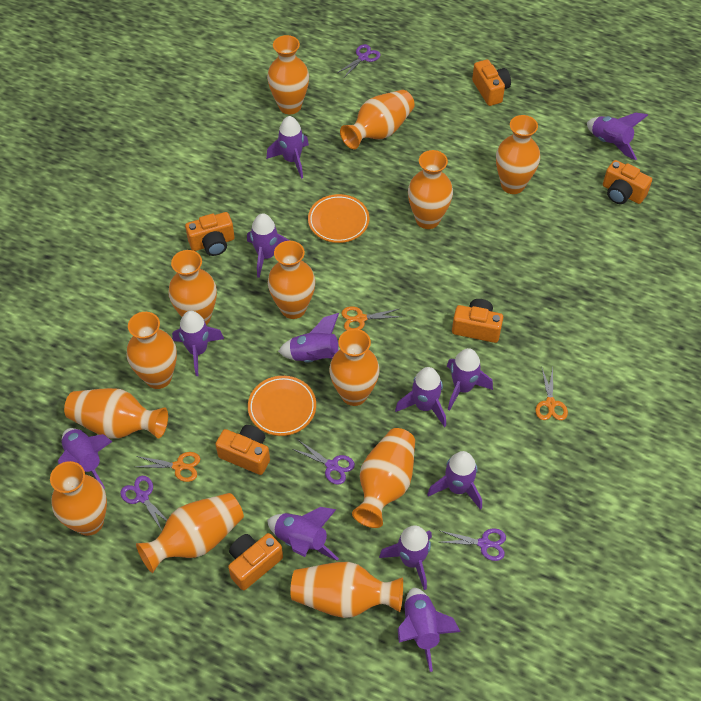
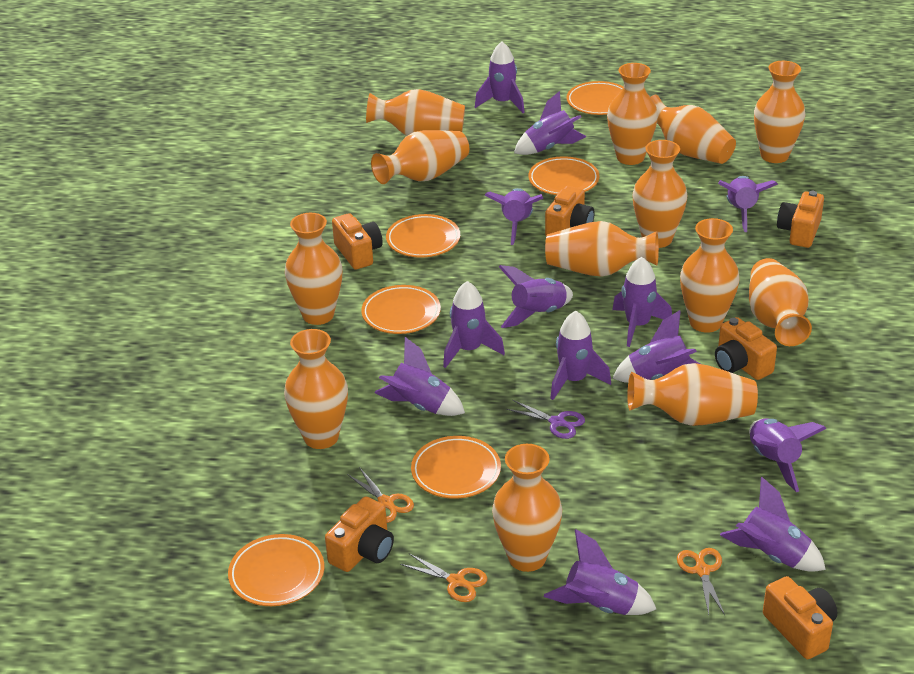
orange plate: [248,376,316,436] [308,194,369,243] = 2 -> [228,534,324,606] [361,285,441,334] [386,214,460,258] [411,436,501,499] [528,156,599,195] [566,81,623,115] = 6
purple rocket: [58,428,113,489] [172,311,224,376] [247,213,290,278] [266,116,309,179] [267,507,339,561] [278,313,339,363] [379,525,432,590] [395,367,446,427] [398,588,461,672] [427,451,482,510] [447,348,493,411] [587,113,648,160] = 12 -> [374,337,465,416] [443,281,505,368] [475,41,525,113] [484,188,543,245] [499,265,573,328] [514,91,586,155] [544,529,656,615] [550,311,611,400] [612,257,672,347] [612,310,700,383] [718,176,778,232] [720,477,826,572] [749,418,826,492] = 13
purple scissors: [120,476,167,531] [293,441,355,485] [337,44,381,77] [439,528,506,561] = 4 -> [506,400,585,439] = 1

